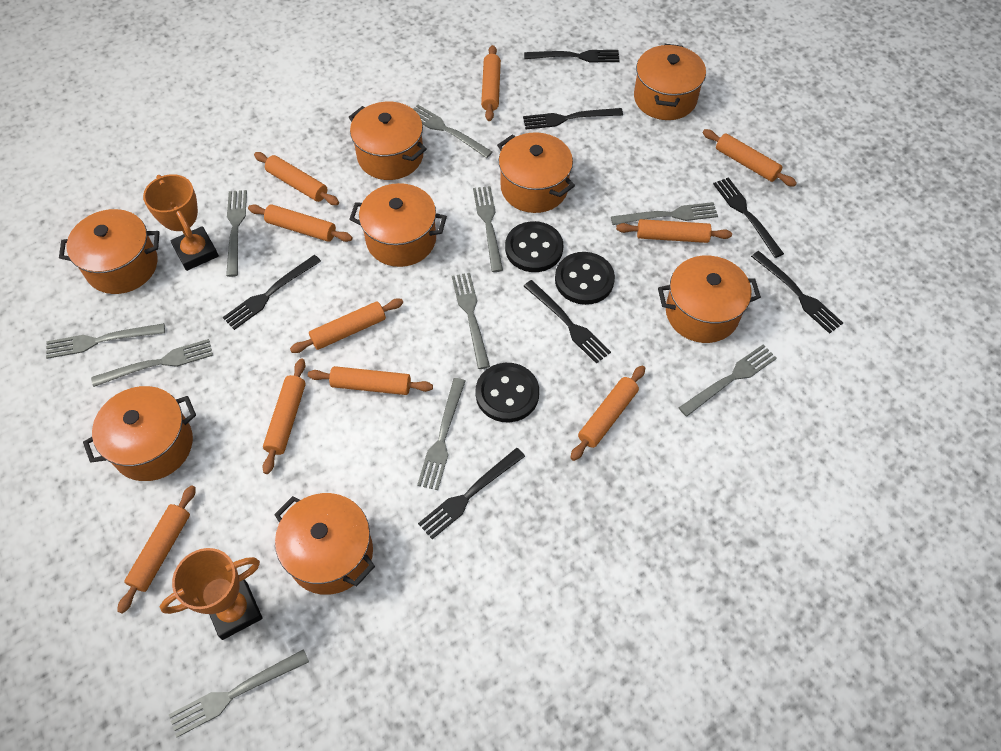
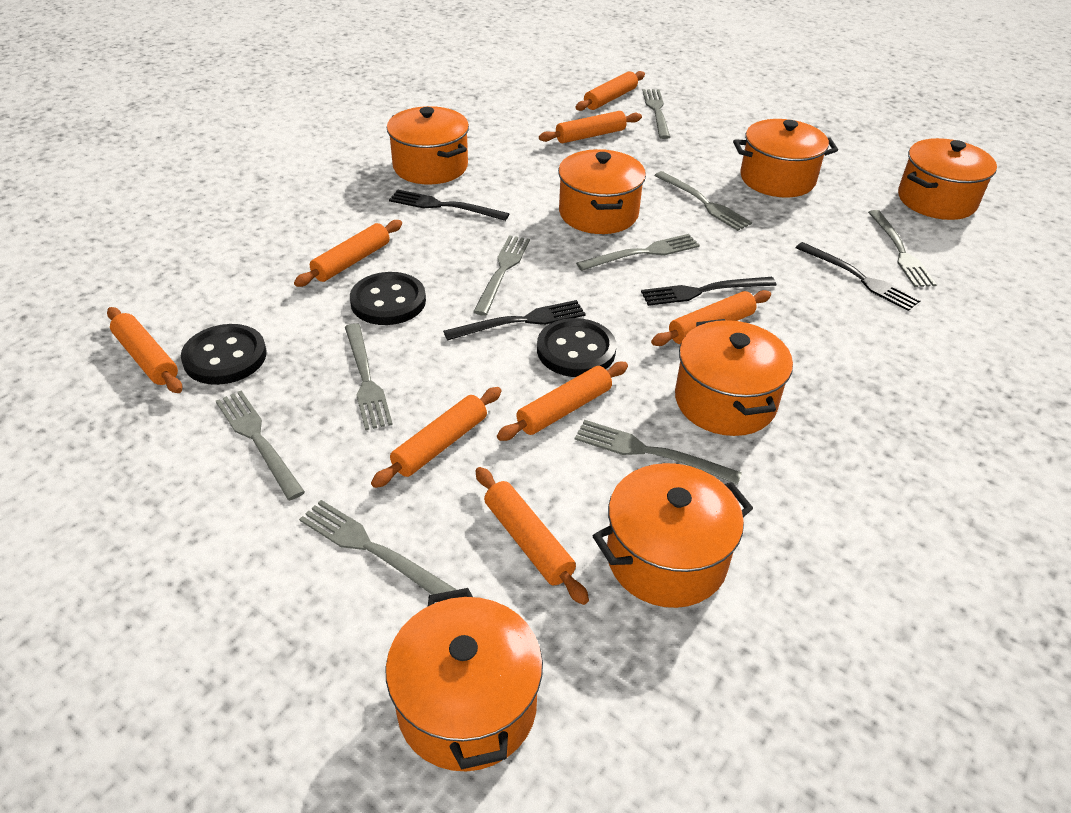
black fork: [222,255,321,330] [418,448,525,539] [523,108,623,130] [524,50,620,62] [524,280,611,364] [713,177,784,258] [751,251,843,334] = 7 -> [389,190,509,221] [443,300,586,341] [641,277,776,306] [796,242,921,311] = 4
grey fork: [46,323,165,359] [91,339,213,387] [169,649,309,737] [226,190,247,277] [413,105,492,158] [417,378,465,490] [452,273,490,369] [473,186,503,272] [611,202,718,225] [679,345,777,417] = 10 -> [216,391,305,500] [299,500,457,595] [345,323,393,430] [473,235,530,316] [575,420,742,485] [576,234,700,271] [642,89,670,139] [654,171,752,231] [868,210,937,287] = 9
orange pot: [59,209,159,294] [83,386,196,481] [274,493,375,595] [348,102,427,180] [349,183,447,267] [497,132,575,213] [634,44,706,120] [658,256,761,343] = 8 -> [385,588,543,772] [387,106,469,185] [558,149,646,234] [593,463,753,608] [675,319,793,436] [733,119,838,198] [898,138,997,220] = 7
orange rolling pin: [117,485,196,614] [248,204,353,242] [254,152,339,205] [262,359,306,474] [290,299,403,353] [308,366,433,395] [481,45,501,121] [570,365,645,461] [616,219,732,243] [703,129,797,187] = 10 -> [107,307,182,393] [294,220,402,287] [371,387,502,488] [475,467,589,605] [497,362,628,441] [539,111,642,143] [575,71,645,111] [651,290,771,346] = 8
orange trophy: [143,174,219,271] [160,548,263,640] = 2 -> none = 0

